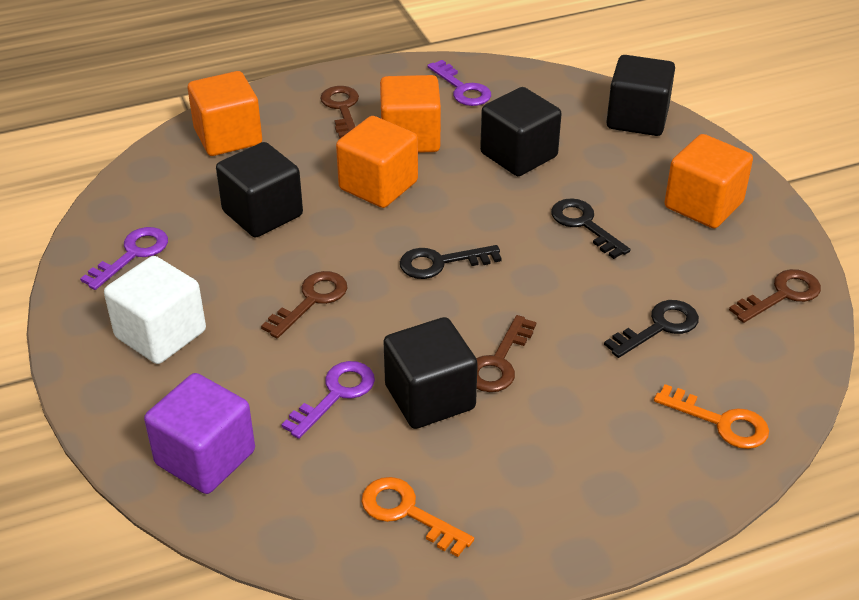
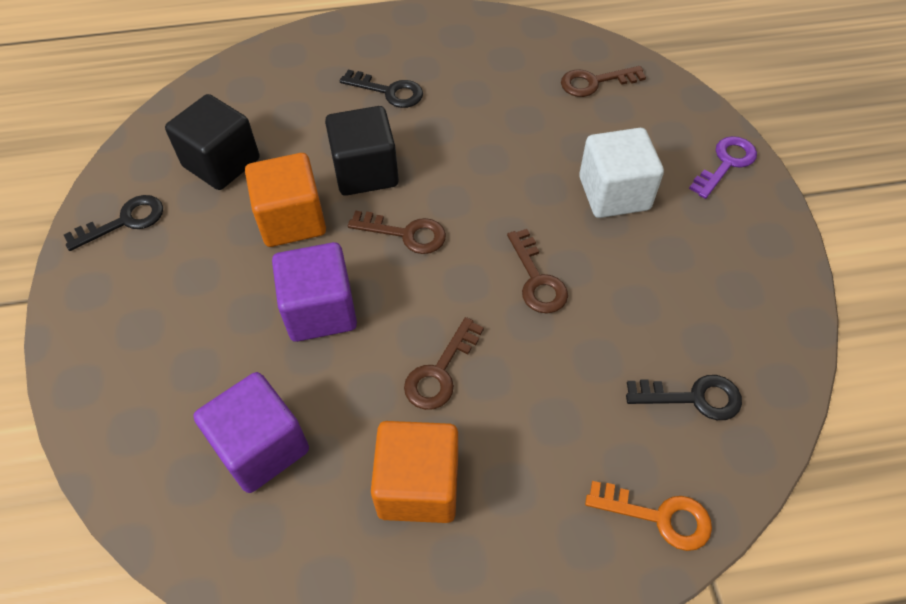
black cube: [216,142,303,238] [383,317,478,429] [480,87,562,176] [606,55,675,136] = 4 -> [165,94,260,190] [325,106,399,196] = 2
orange cube: [188,71,262,156] [336,116,418,208] [380,75,441,153] [665,134,753,229] = 4 -> [245,153,326,247] [371,421,458,523] = 2
orange key: [361,477,474,557] [654,384,769,449] = 2 -> [585,481,712,551] = 1
purple cube: [144,373,255,494] = 1 -> [193,372,309,493] [272,242,357,342] = 2
purple key: [80,227,168,290] [281,361,375,439] [427,60,491,106] = 3 -> [689,136,757,199] = 1

